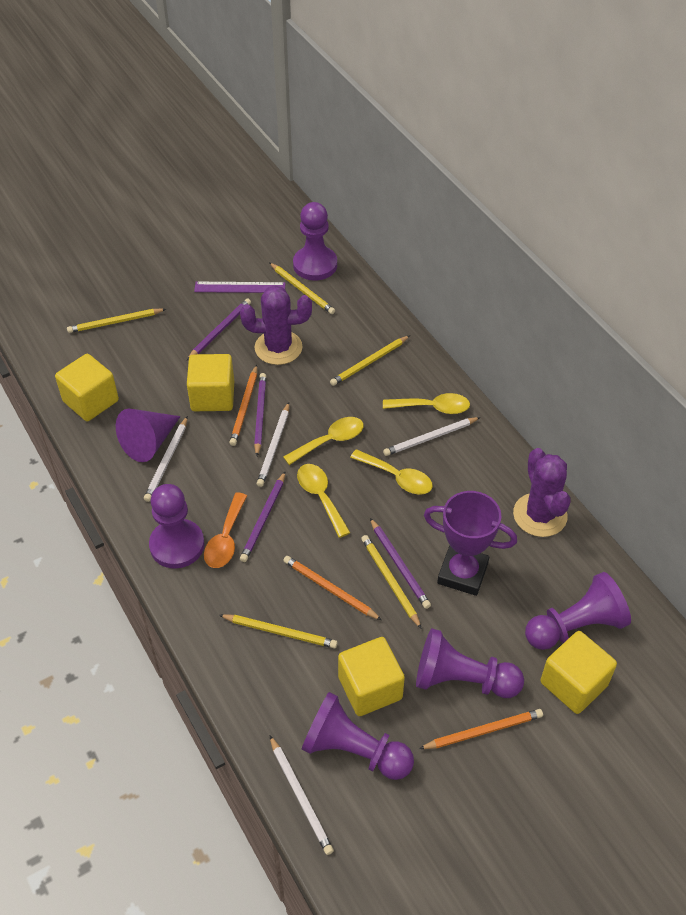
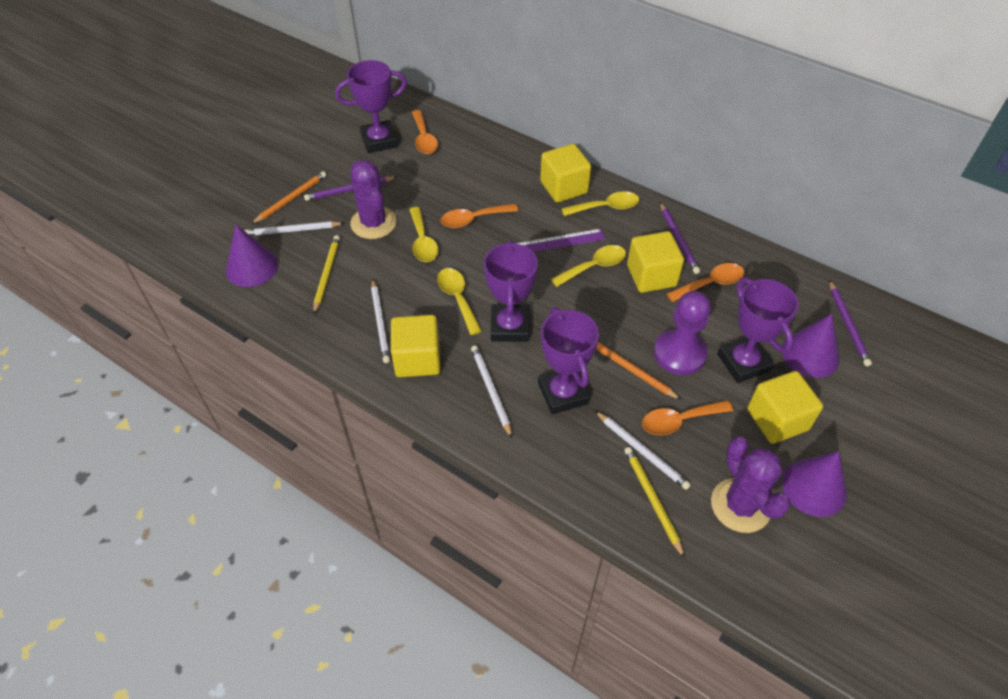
orange pencil: [229,365,257,446] [283,556,382,620] [419,709,543,749] = 3 -> [251,171,326,224] [596,342,681,400] = 2
orange spoon: [204,493,247,568] = 1 -> [412,110,438,154] [440,204,518,228] [642,400,733,435] [667,263,744,302] = 4
purple cone: [116,408,181,462] = 1 -> [226,225,278,287] [782,314,839,378] [782,452,847,517] = 3
purple pawn: [149,484,205,569] [293,202,337,281] [301,692,414,780] [416,628,524,698] [525,572,631,650] = 5 -> [654,291,711,375] = 1
purple pencil: [187,298,251,360] [240,472,285,562] [254,373,266,456] [370,518,431,609] = 4 -> [304,176,397,201] [660,202,700,274] [829,280,872,366] = 3
purple trophy: [424,491,517,596] = 1 -> [335,60,407,153] [484,240,538,342] [538,307,599,414] [717,277,799,383] = 4
yellow pencil: [67,309,166,333] [219,614,338,649] [269,262,335,314] [330,335,410,386] [361,535,422,629] = 5 -> [313,235,340,314] [624,447,685,558] = 2

